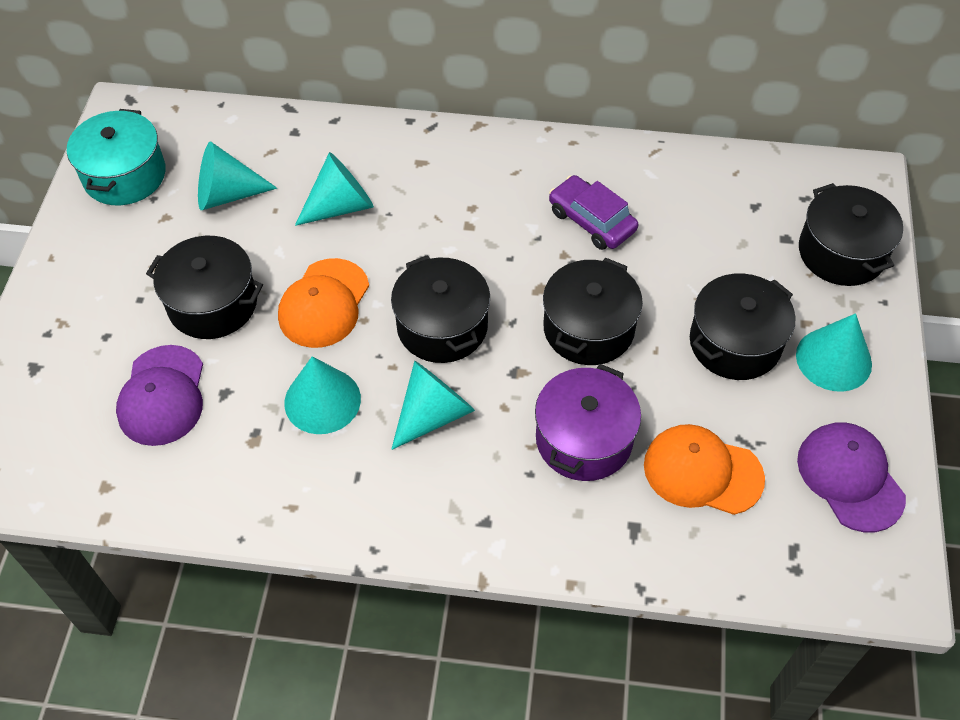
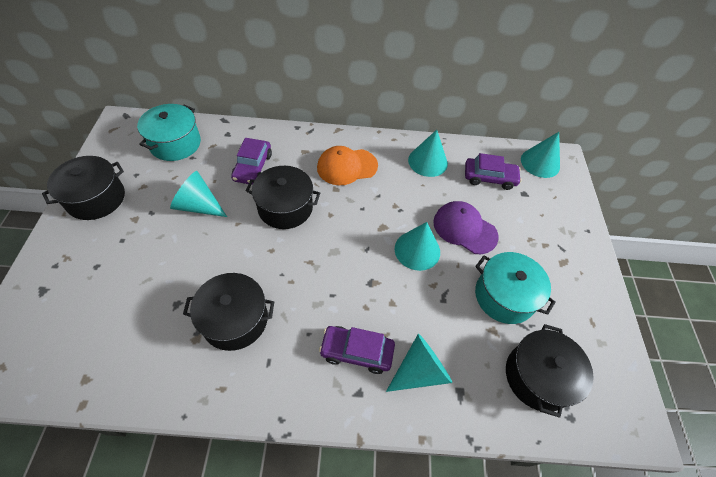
black pot: [146,236,263,339] [391,255,490,363] [543,258,643,365] [690,273,795,380] [799,183,903,286] = 5 -> [42,156,125,220] [183,273,274,351] [246,166,320,229] [506,324,594,418] = 4
orange cap: [278,258,369,348] [644,424,765,515] = 2 -> [317,146,378,185] = 1
purple cap: [116,345,203,446] [797,422,906,532] = 2 -> [433,201,499,254] = 1
purple car: [549,175,638,250] = 1 -> [231,138,272,185] [319,326,395,374] [465,153,522,190] = 3
purple pot: [535,364,641,481] = 1 -> none = 0
turquoise pot: [67,109,166,205] = 1 -> [137,104,201,161] [475,252,556,324] = 2

